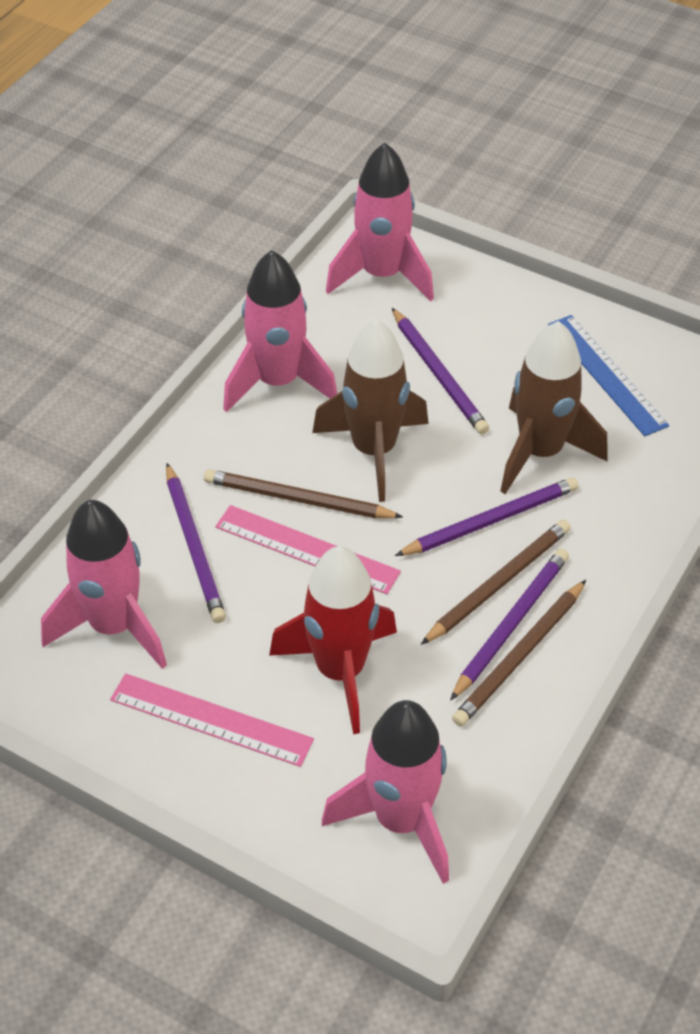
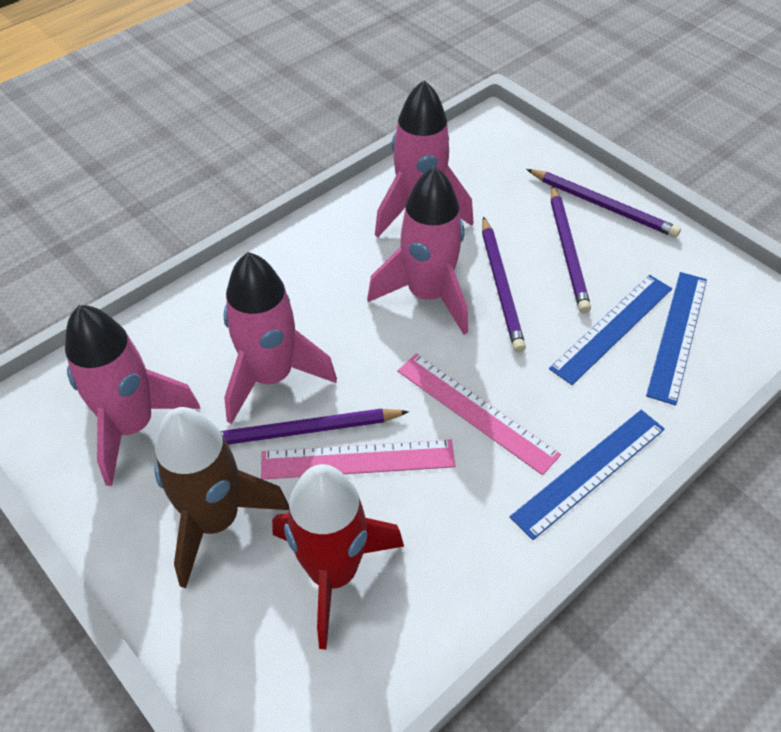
blue ruler: [548,315,669,436] = 1 -> [510,410,665,540] [549,275,672,385] [646,272,707,405] = 3
brown pencil: [204,469,403,519] [421,520,571,645] [452,580,586,726] = 3 -> none = 0
brown rocket: [312,319,429,502] [500,321,608,494] = 2 -> [155,407,289,588] = 1

